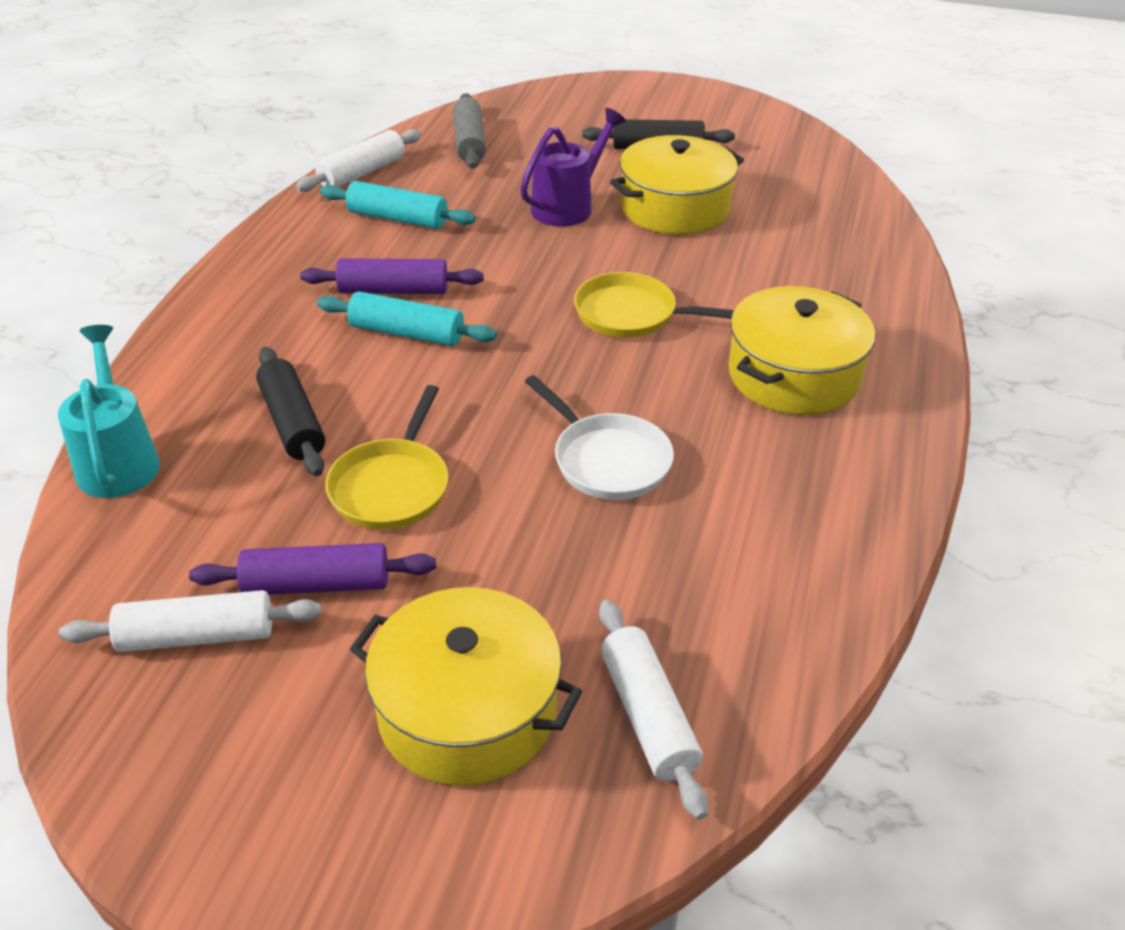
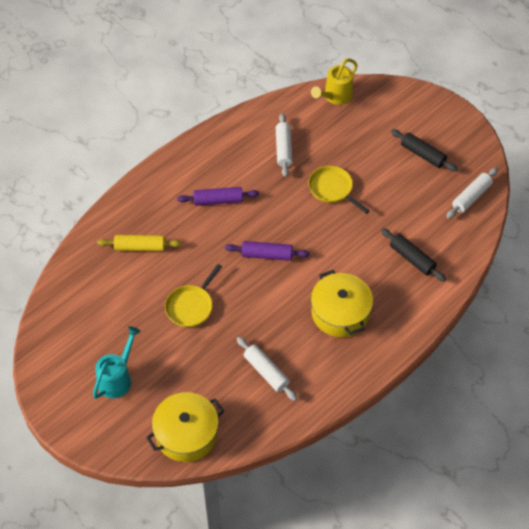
grey rolling pin: [453,93,486,169] = 1 -> none = 0
purple watering can: [520,108,626,227] = 1 -> none = 0
turquoise rolling pin: [317,291,497,346] [320,181,475,229] = 2 -> none = 0
white pan: [525,375,674,500] = 1 -> none = 0
yellow pot: [350,587,582,786] [610,135,744,235] [728,286,875,415] = 3 -> [146,392,224,462] [311,270,373,337] = 2
yellow rolling pin: none = 0 -> [97,235,182,251] = 1
yellow watering can: none = 0 -> [311,58,358,105] = 1

